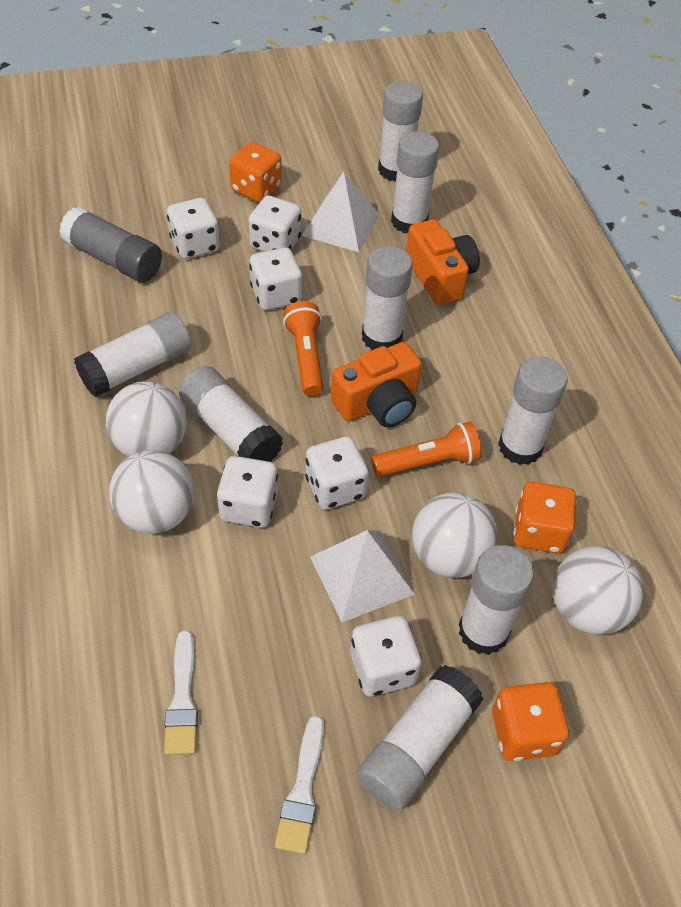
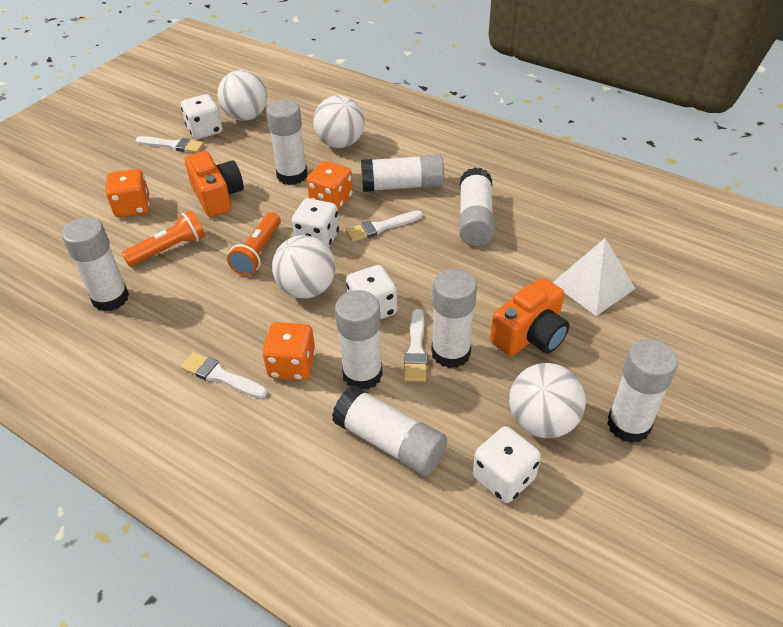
grey glue stick: [59,206,162,282] = 1 -> none = 0
white brush: [164,630,198,755] [275,715,324,854] = 2 -> [136,136,204,153] [180,352,267,399] [346,211,423,242] [404,309,427,382] = 4
white dice: [167,198,220,259] [217,456,278,528] [249,196,302,252] [249,248,302,310] [305,436,369,510] [350,616,422,697] = 6 -> [181,94,223,139] [292,198,339,247] [346,265,397,319] [473,426,541,503] = 4
white pyramid: [302,172,379,252] [310,530,415,622] = 2 -> [552,238,636,316] = 1

